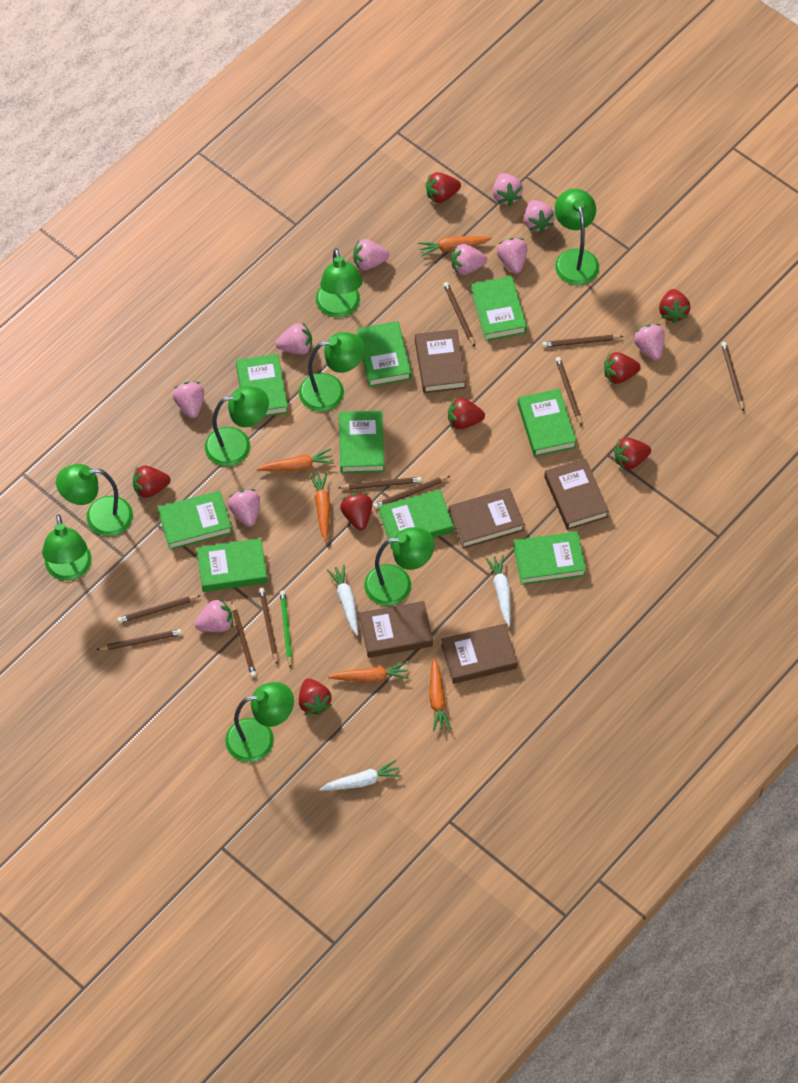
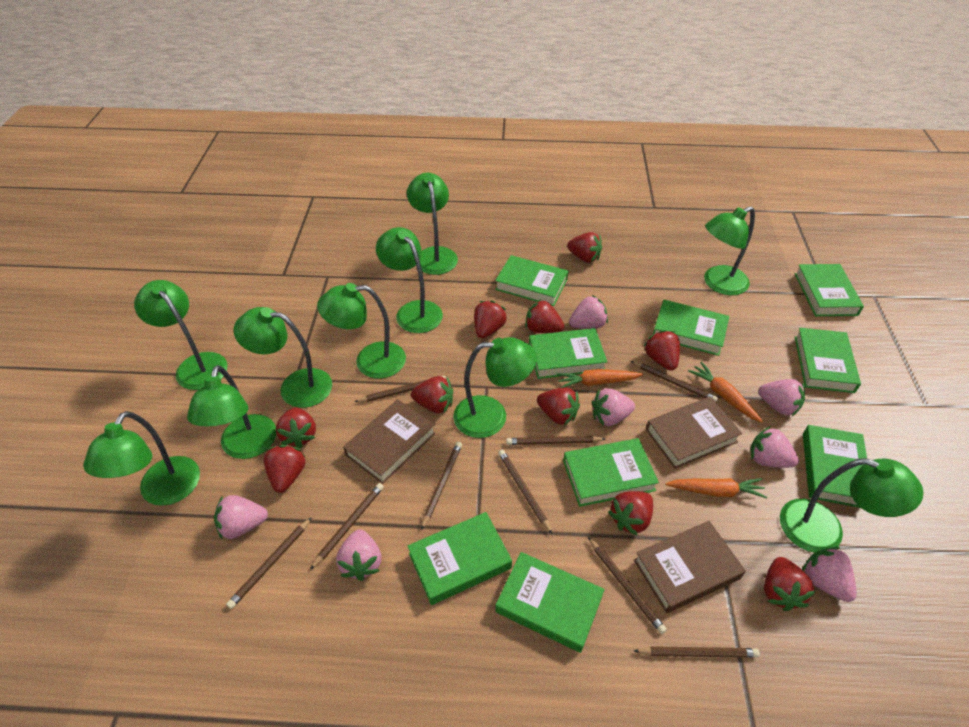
brown book: [359,601,433,658] [415,329,466,393] [441,624,518,684] [449,488,525,549] [544,458,609,530] = 5 -> [343,399,436,484] [634,521,746,613] [646,396,742,469] = 3
brown pencil: [96,629,182,650] [117,596,200,623] [231,602,257,677] [259,588,278,664] [338,477,422,490] [373,476,450,509] [443,282,475,347] [542,335,624,347] [555,357,582,426] [721,342,744,412] = 10 -> [226,517,312,609] [310,483,384,570] [355,376,446,402] [421,442,462,530] [498,450,552,534] [506,436,605,445] [588,537,667,634] [631,361,718,402] [634,646,760,658] = 9
green lamp: [42,514,92,581] [56,464,133,536] [205,386,269,467] [225,682,294,762] [299,332,365,412] [316,248,363,318] [364,527,435,606] [555,189,599,285] = 8 -> [83,411,200,506] [134,280,228,390] [187,365,276,459] [233,307,332,408] [317,283,406,378] [376,227,443,333] [407,173,458,275] [453,337,537,438] [704,206,755,295] [780,458,923,553] = 10
green pencil: [280,591,292,669] = 1 -> none = 0
orange carrot: [256,448,334,471] [309,472,330,541] [328,662,409,682] [418,236,492,257] [429,657,452,732] = 5 -> [557,369,643,388] [666,478,767,499] [688,362,763,423] = 3
pink strawberry: [173,382,204,418] [194,598,233,632] [228,489,260,527] [276,322,312,355] [353,239,389,270] [451,244,487,275] [493,173,523,206] [497,238,527,274] [524,200,554,233] [633,324,665,360] = 10 -> [214,495,268,539] [336,529,381,581] [569,295,608,329] [592,388,635,426] [750,426,799,468] [758,379,805,416] [802,547,857,602] = 7
red strawberry: [133,466,171,498] [299,678,332,715] [340,493,372,530] [426,172,461,203] [448,398,485,429] [604,352,641,384] [614,437,651,470] [659,289,690,324] = 8 -> [264,445,306,493] [276,407,316,448] [411,376,453,413] [474,301,507,339] [525,299,564,333] [537,388,580,425] [567,232,602,263] [608,491,653,535] [643,330,680,370] [764,557,816,611] = 10
white carrot: [319,760,401,791] [327,564,358,635] [485,555,511,626] = 3 -> none = 0

